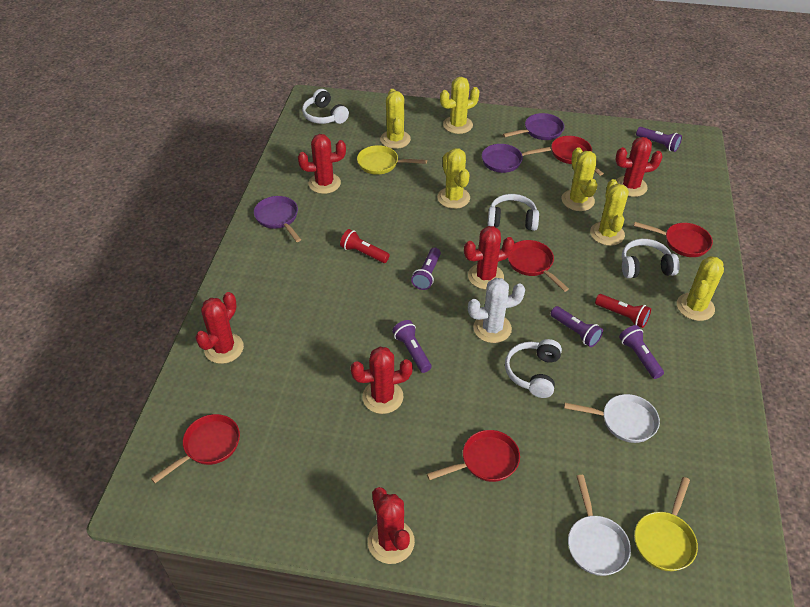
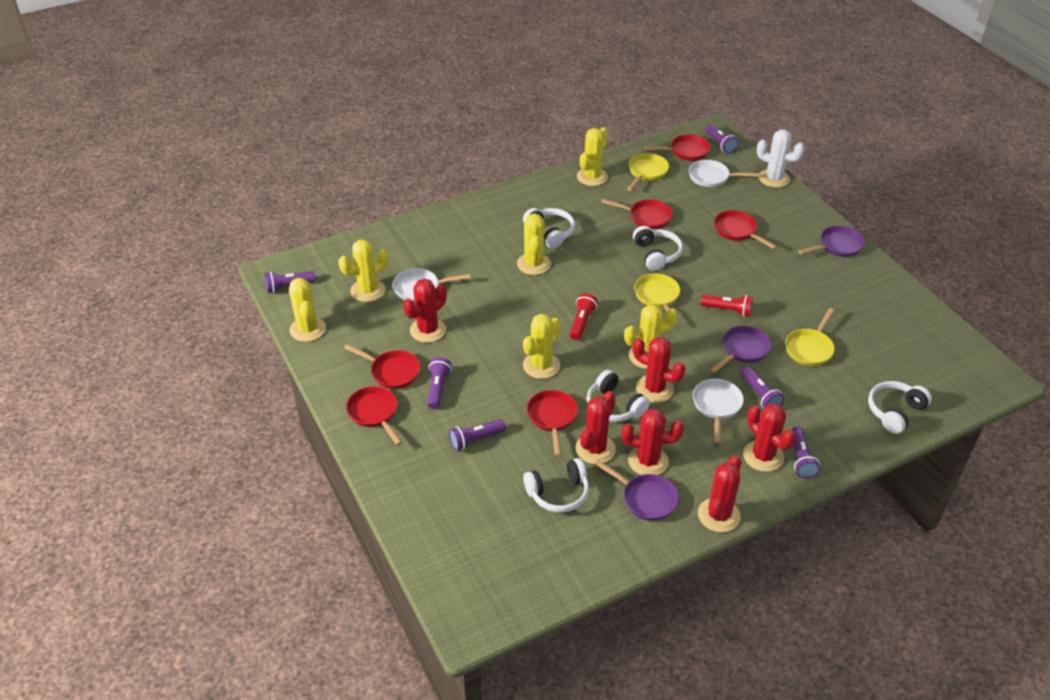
purple flashlight: [392,320,431,373] [411,247,441,290] [551,306,603,347] [619,325,664,379] [636,127,682,152] = 5 -> [264,271,316,293] [427,357,452,409] [449,419,506,451] [705,124,739,154] [741,367,784,408] [791,426,820,478] = 6
red pan: [151,414,240,483] [427,430,520,482] [508,240,569,292] [551,136,604,176] [634,222,713,257] = 5 -> [344,344,420,389] [346,386,402,445] [527,390,578,456] [601,199,673,229] [644,134,711,161] [714,210,777,249] = 6
white headphones: [302,89,349,124] [488,194,539,231] [505,339,562,398] [622,239,680,278] = 4 -> [523,208,575,249] [523,458,589,513] [587,370,650,422] [633,226,683,271] [868,381,932,434] = 5
white pan: [564,394,660,443] [568,475,631,576] = 2 -> [392,268,470,302] [689,160,759,187] [693,379,744,443] = 3
yellow pan: [357,145,427,175] [634,477,698,571] = 2 -> [627,153,669,191] [634,273,680,325] [786,308,835,366] = 3

